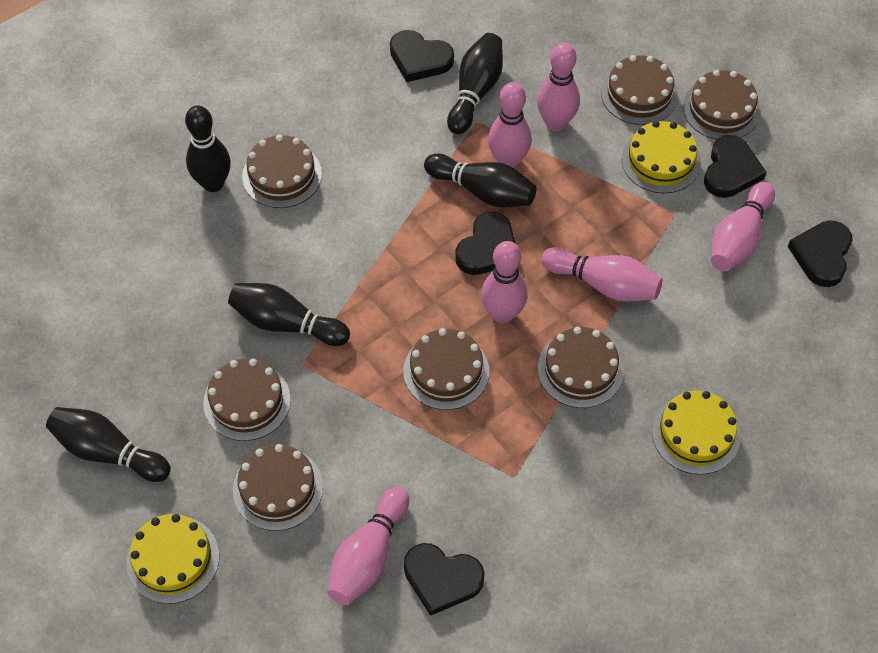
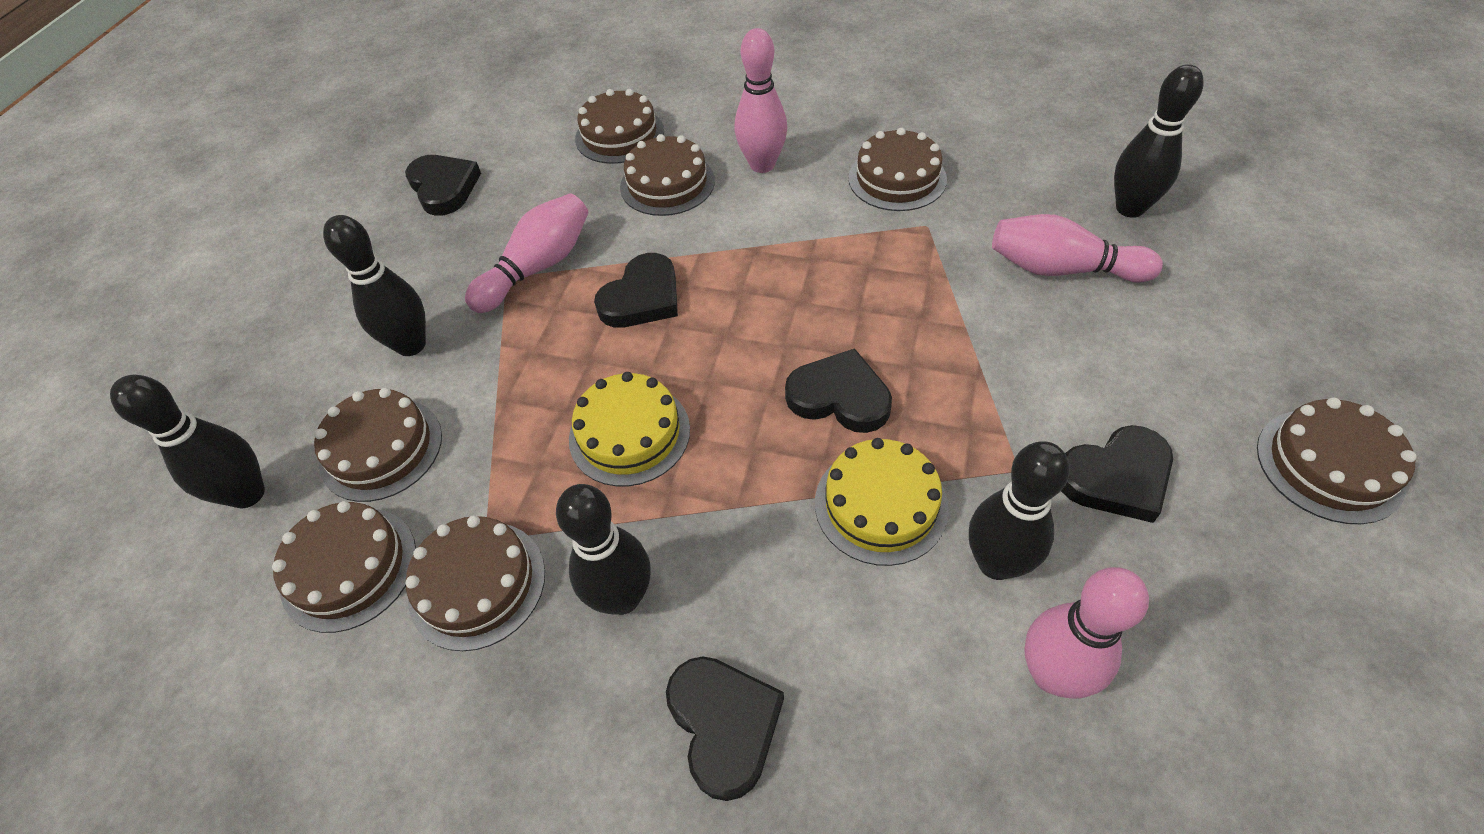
pink bowling pin: [327,487,409,605] [481,241,527,324] [488,82,532,168] [537,43,580,131] [541,247,662,302] [711,182,775,271] = 6 -> [465,193,588,313] [734,28,787,173] [992,214,1163,283] [1024,567,1149,699] = 4
yellow cake: [126,514,219,604] [622,121,701,193] [652,390,741,475] = 3 -> [569,372,690,486] [815,438,949,566] = 2

